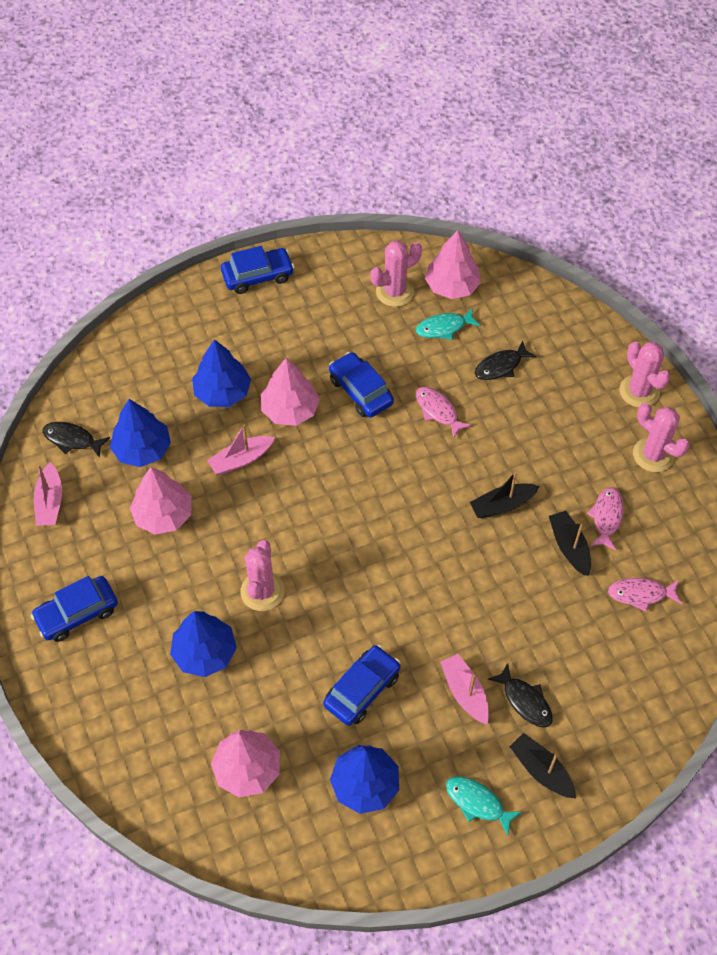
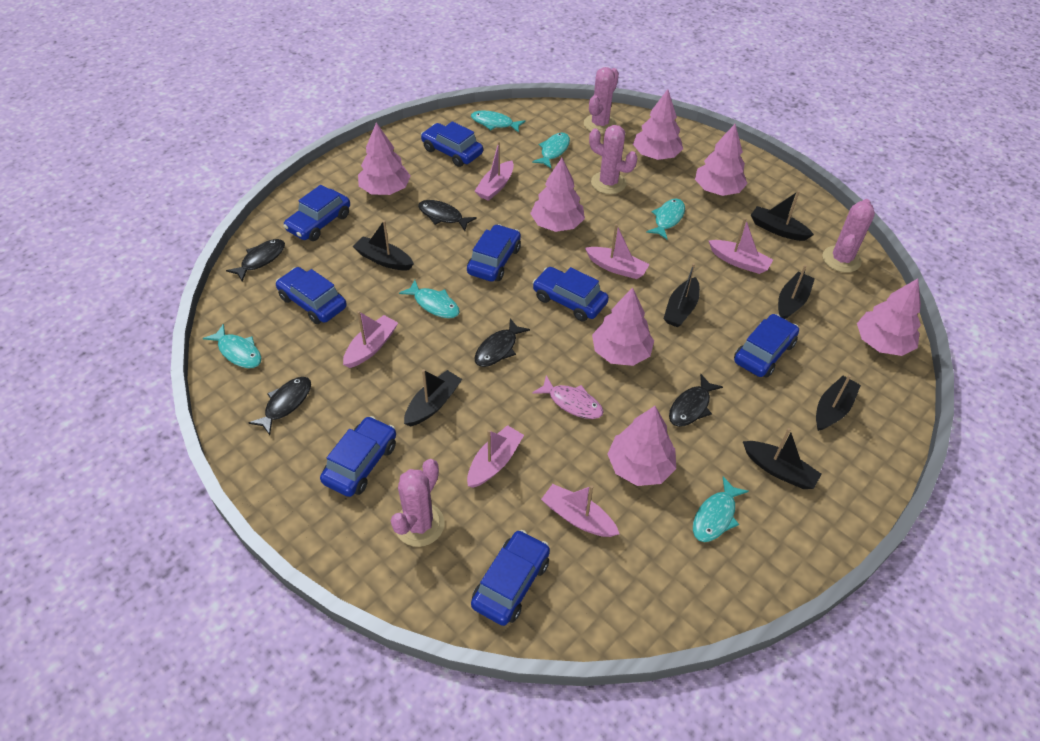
black boat: [470,472,540,518] [509,733,576,798] [549,511,591,576] = 3 -> [353,220,414,271] [404,369,462,427] [663,263,700,327] [743,428,822,489] [751,191,814,241] [778,265,815,319] [816,375,861,431] = 7
black fish: [42,422,110,458] [475,340,537,380] [488,663,553,727] = 3 -> [226,239,285,282] [249,377,311,435] [418,200,477,231] [474,318,530,367] [669,374,723,427] = 5
blue car: [31,576,118,642] [221,246,294,294] [323,645,401,726] [329,352,394,418] = 4 -> [276,267,347,324] [283,185,350,241] [320,416,396,497] [421,121,483,167] [467,224,521,282] [471,530,550,626] [532,267,609,321] [734,314,799,378] = 8
blue tree: [110,399,171,467] [170,611,237,677] [192,339,251,407] [330,745,399,814] = 4 -> none = 0
pink boat: [34,462,62,526] [207,424,275,475] [440,654,489,725] = 3 -> [343,311,398,368] [467,425,524,488] [475,141,514,201] [541,484,619,537] [585,224,650,279] [709,218,773,274] = 6
pink fish: [416,387,472,439] [587,487,624,551] [608,578,682,612] = 3 -> [532,375,604,419] = 1
pink tree: [130,467,192,535] [211,730,280,797] [261,358,320,426] [425,230,481,299] = 4 -> [358,122,410,195] [530,158,585,232] [592,288,654,366] [608,406,676,486] [633,89,683,160] [695,124,748,196] [857,278,921,356] = 7
turquoise fish: [416,308,481,340] [446,776,522,836] = 2 -> [203,324,261,368] [399,280,460,318] [471,110,525,133] [532,133,570,168] [646,199,685,239] [693,477,749,542] = 6

